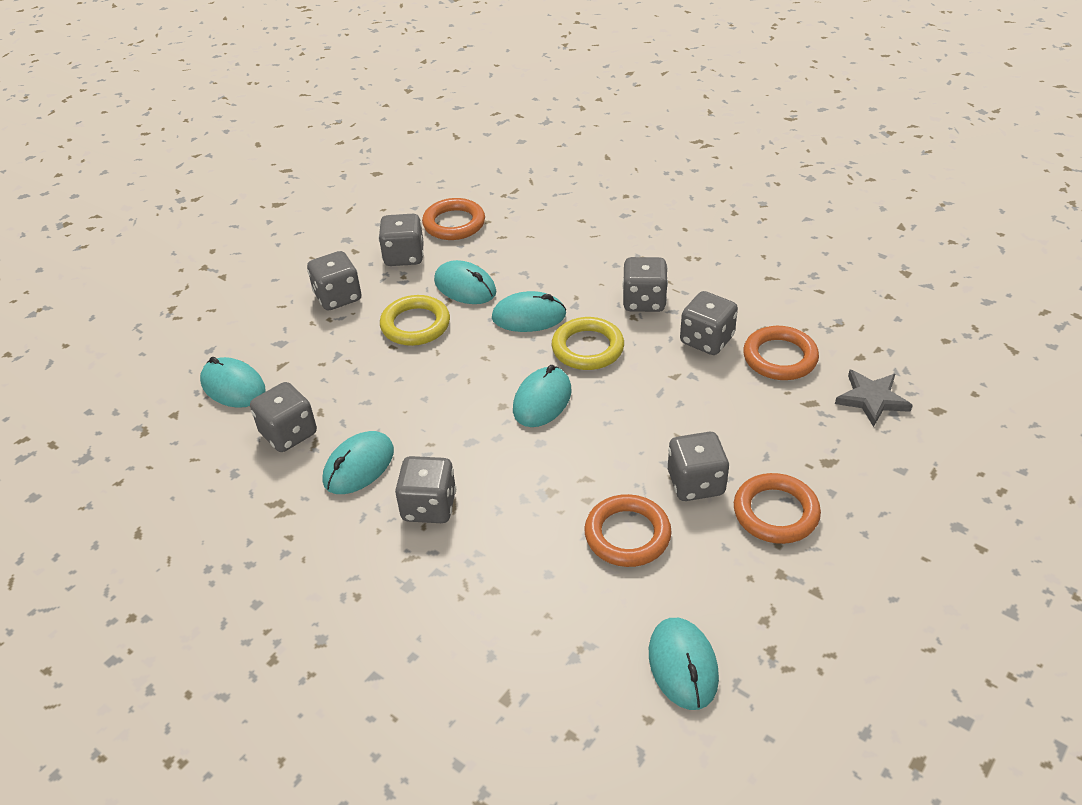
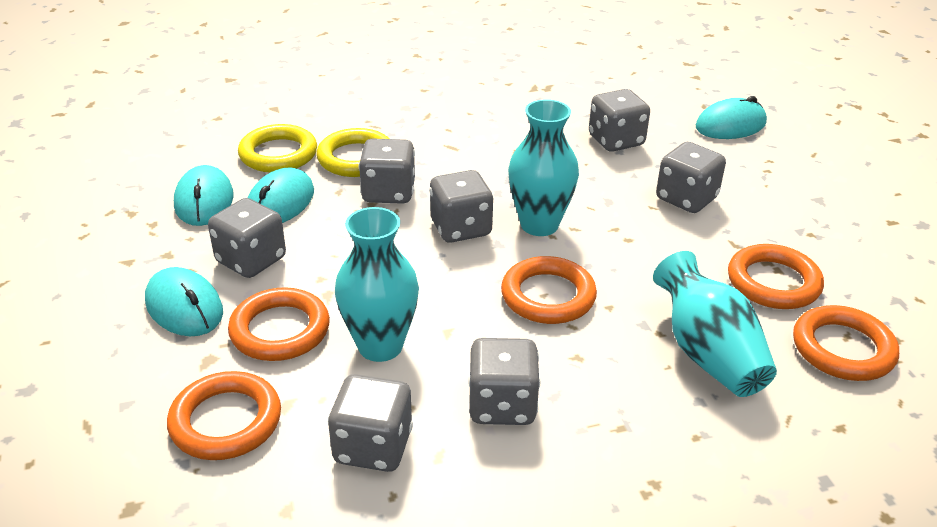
grey star: [835,370,913,427] = 1 -> none = 0
orange ring: [422,198,485,240] [584,494,671,567] [734,473,821,544] [743,326,819,380] = 4 -> [167,371,281,460] [228,287,330,361] [501,256,597,324] [728,244,824,309] [793,305,899,381] = 5
turquoise mouse: [200,357,265,408] [323,431,394,494] [434,260,496,304] [492,291,566,332] [513,365,572,427] [649,618,719,710] = 6 -> [145,267,223,336] [174,165,233,226] [248,167,314,223] [696,96,767,139] = 4
turquoise vase: none = 0 -> [335,207,419,362] [508,99,579,236] [653,251,777,397] = 3

